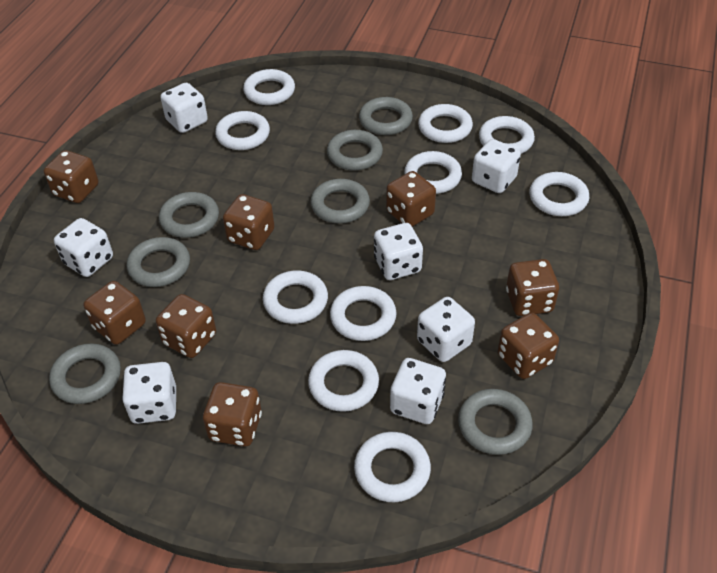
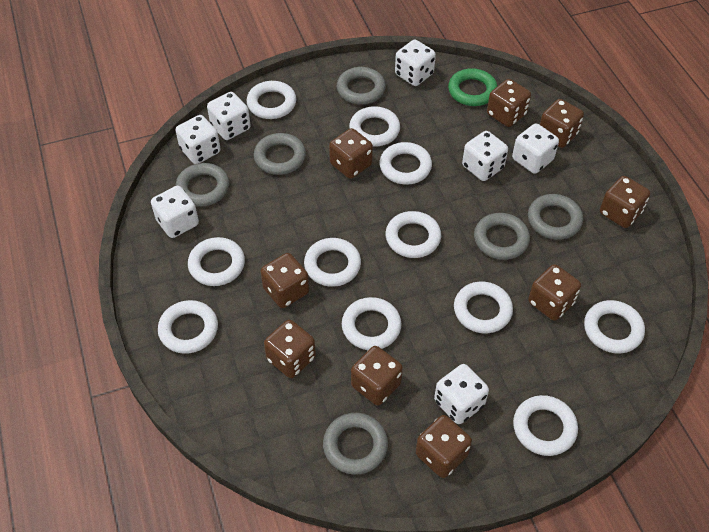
brown dice: [44,150,99,203] [83,281,146,345] [156,294,216,358] [203,382,262,447] [223,194,275,250] [386,171,436,227] [498,313,559,379] [506,259,559,316] = 8 -> [261,253,309,308] [264,320,316,378] [329,128,373,179] [351,346,403,406] [416,415,472,478] [487,79,531,127] [528,264,581,321] [540,99,584,148] [600,176,650,228] = 9
green ring: none = 0 -> [448,68,497,106] = 1
grey ring: [49,343,121,404] [126,237,190,287] [159,192,219,238] [310,179,370,224] [327,130,383,171] [359,97,413,135] [458,389,533,455] = 7 -> [175,163,229,207] [254,133,306,175] [323,413,388,475] [337,67,386,104] [474,213,530,260] [528,194,583,240] = 6
white ring: [215,111,270,150] [243,69,295,105] [263,270,328,324] [308,350,379,412] [330,286,397,341] [354,432,431,502] [404,151,462,194] [418,104,473,143] [479,116,535,154] [530,172,589,216] = 10 -> [158,300,218,354] [188,237,245,286] [246,81,296,119] [304,238,361,287] [342,297,401,350] [349,106,400,147] [380,142,432,185] [385,211,441,258] [454,282,513,333] [513,395,578,456] [584,300,645,354] = 11

